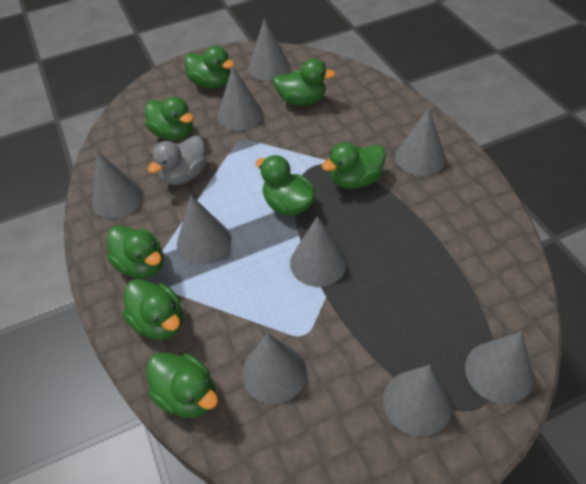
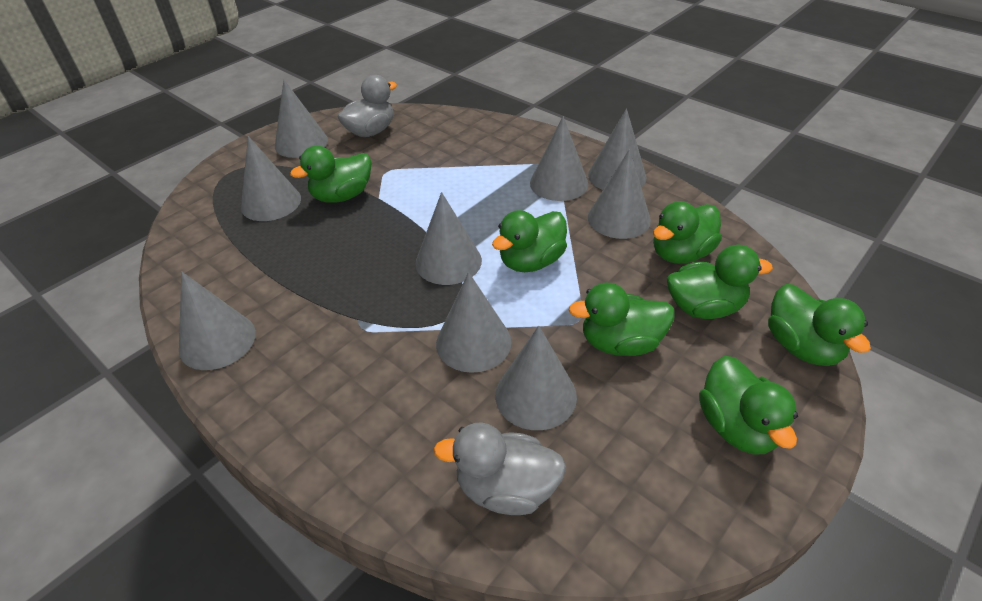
green duck: [107,225,163,278] [123,279,183,340] [145,96,193,141] [147,353,218,418] [184,46,235,89] [256,155,315,216] [273,59,336,106] [322,142,386,189] = 8 -> [290,146,372,203] [492,210,567,272] [568,283,675,356] [653,201,722,264] [667,245,773,319] [699,356,798,455] [768,284,871,366] = 7
grey duck: [148,136,207,185] = 1 -> [338,75,397,137] [434,422,566,515] = 2

